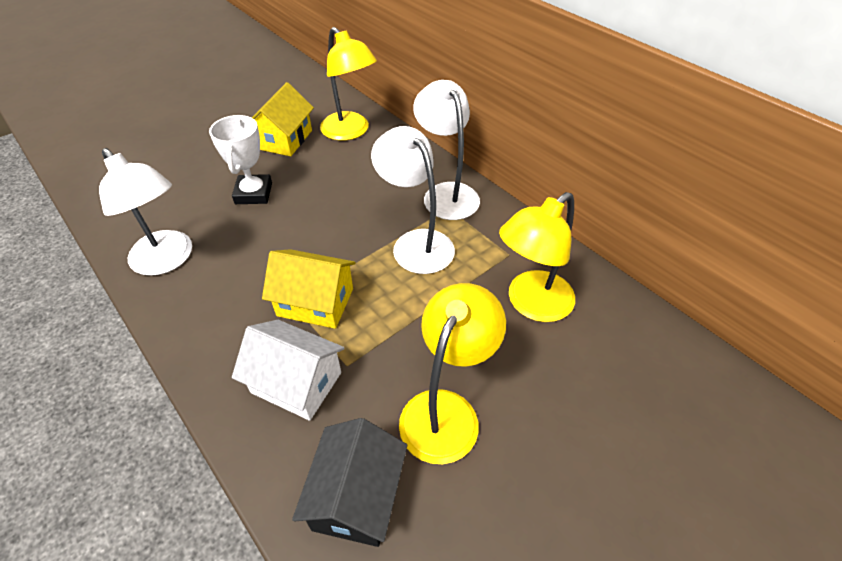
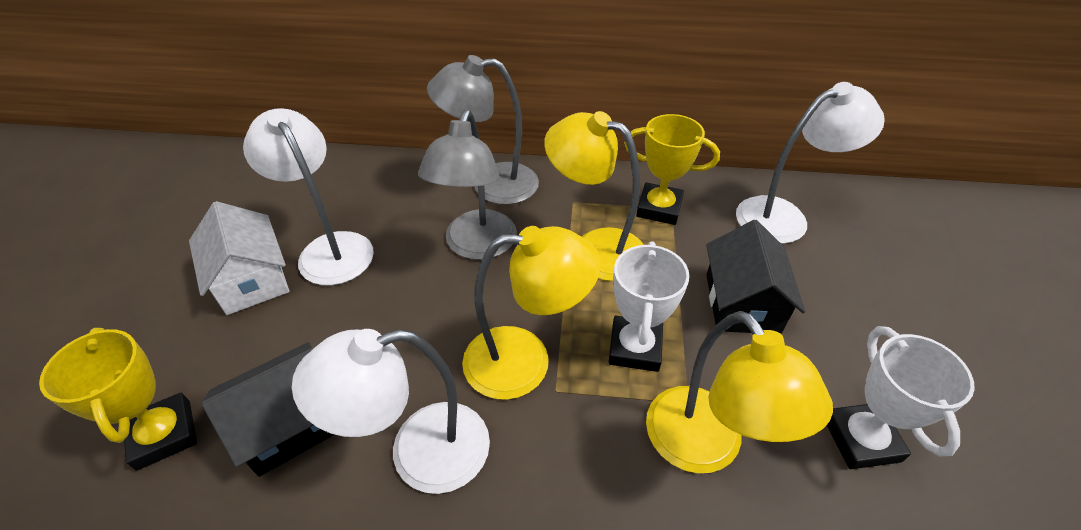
black house: [292,418,407,547] = 1 -> [201,342,334,477] [706,220,806,334] = 2
grey lamp: none = 0 -> [418,110,517,260] [427,55,539,205] = 2
white trophy: [209,115,272,204] = 1 -> [608,241,690,372] [827,326,975,469] = 2
yellow house: [252,82,314,156] [262,249,356,329] = 2 -> none = 0
yellow trophy: none = 0 -> [39,328,197,471] [624,114,720,225] = 2

